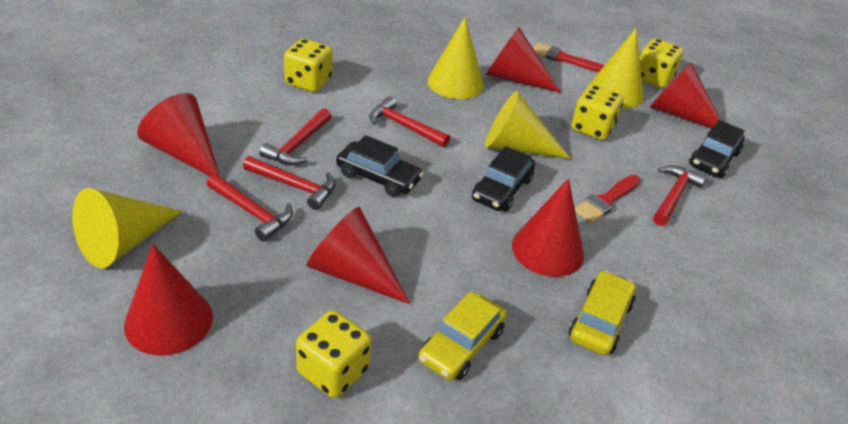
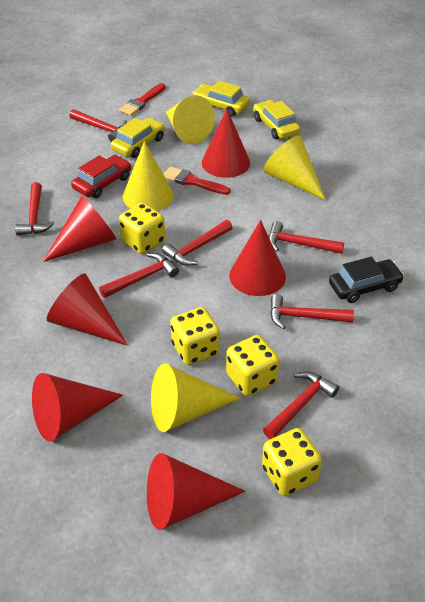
black car: [336,135,424,197] [472,146,535,211] [689,120,745,178] = 3 -> [329,257,404,303] = 1
red car: none = 0 -> [71,155,131,198] = 1
red hammer: [207,174,293,242] [243,156,336,210] [259,108,332,165] [369,96,450,148] [653,165,707,226] = 5 -> [15,182,54,236] [70,109,127,142] [99,253,179,298] [162,220,233,266] [263,371,339,439] [268,221,344,254] [270,294,354,329] = 7
yellow car: [418,292,507,381] [569,271,636,355] = 2 -> [111,118,165,158] [192,81,250,117] [253,100,300,139] = 3

